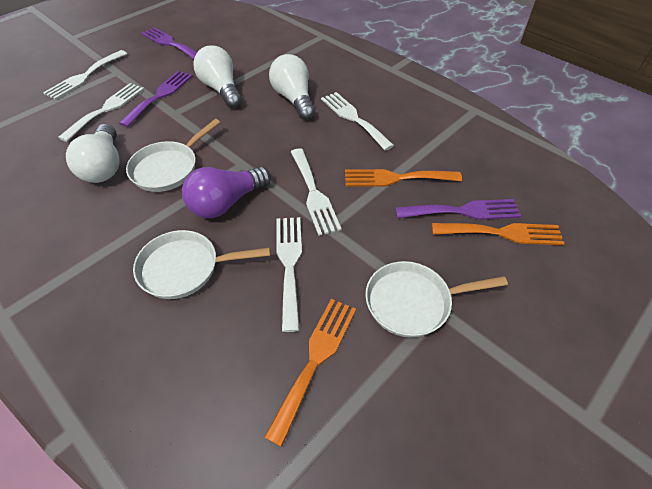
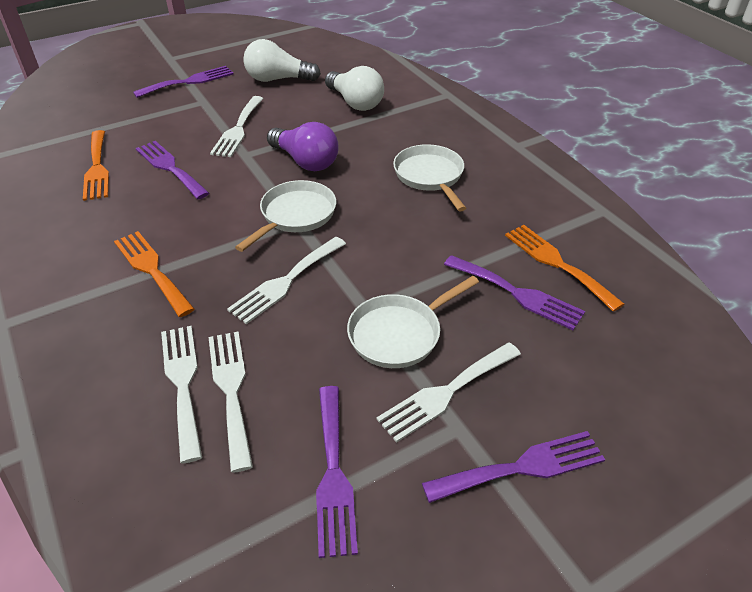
purple fork: [119,71,193,127] [141,27,197,59] [395,199,521,220] = 3 -> [133,66,234,98] [136,141,209,199] [316,386,358,558] [422,431,605,503] [444,255,585,330] = 5
white light bulb: [66,124,119,183] [193,45,242,108] [269,54,315,120] = 3 -> [243,39,321,82] [325,66,384,111] = 2

